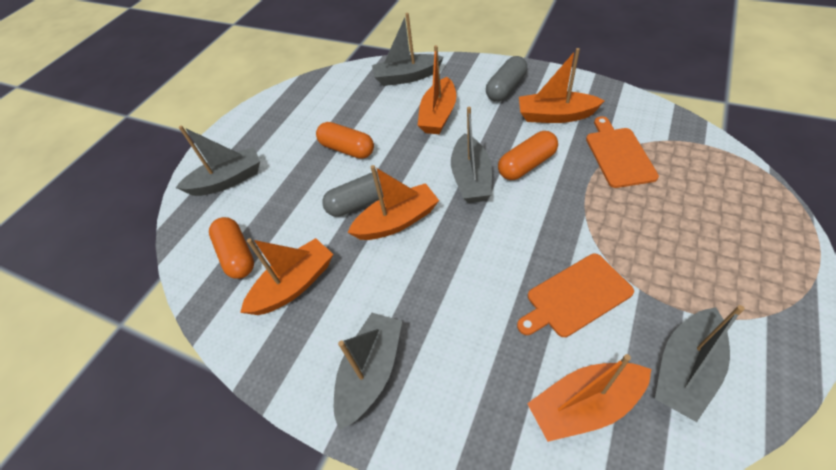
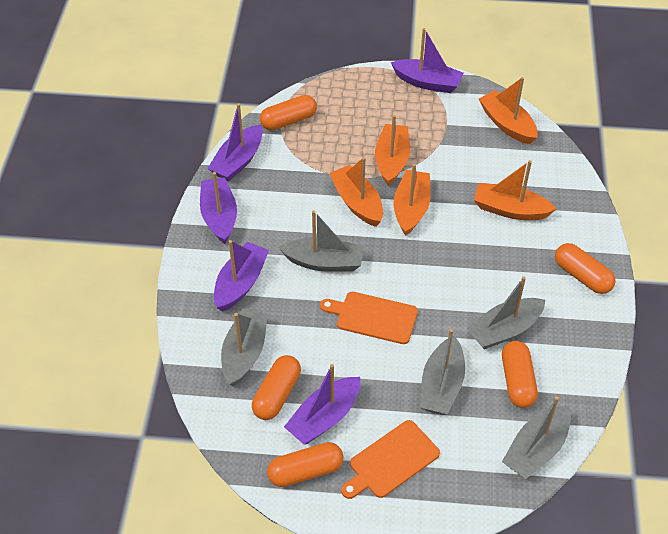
grey capsule: [322,171,384,217] [486,56,527,102] = 2 -> none = 0
orange capsule: [209,217,254,279] [316,122,374,159] [498,131,558,180] = 3 -> [252,355,301,420] [260,95,317,131] [267,442,344,487] [502,341,538,408] [555,243,616,294] = 5
purple boat: none = 0 -> [200,172,237,244] [207,103,263,181] [214,240,269,312] [284,364,360,445] [391,28,463,93] = 5

